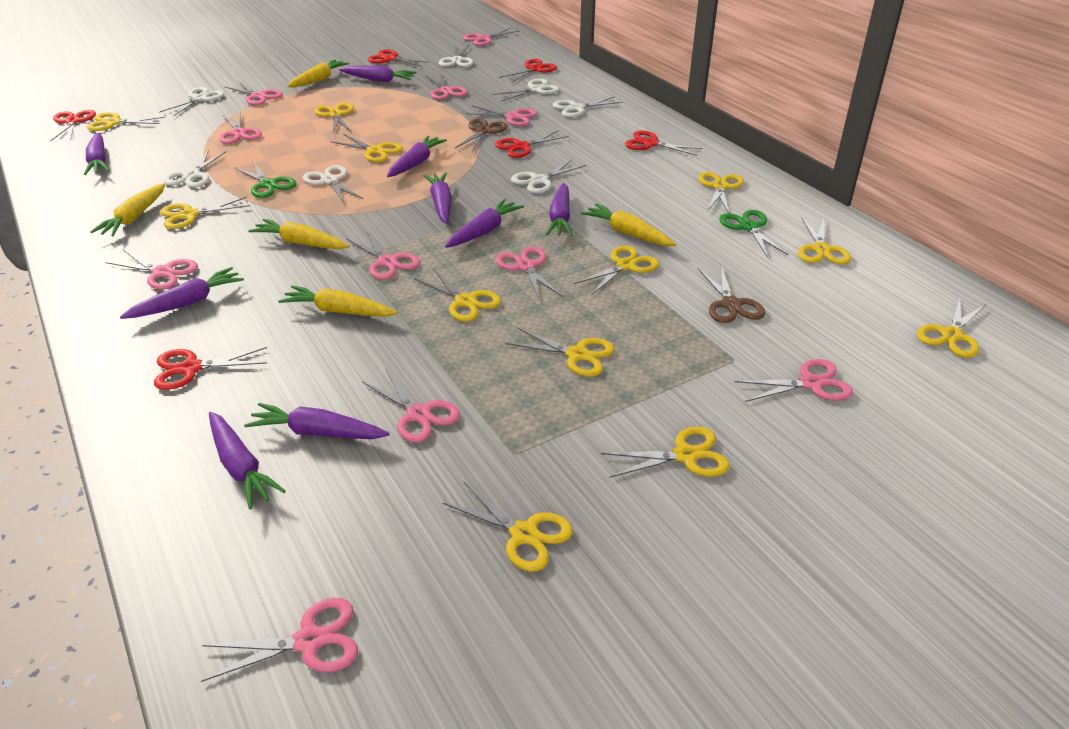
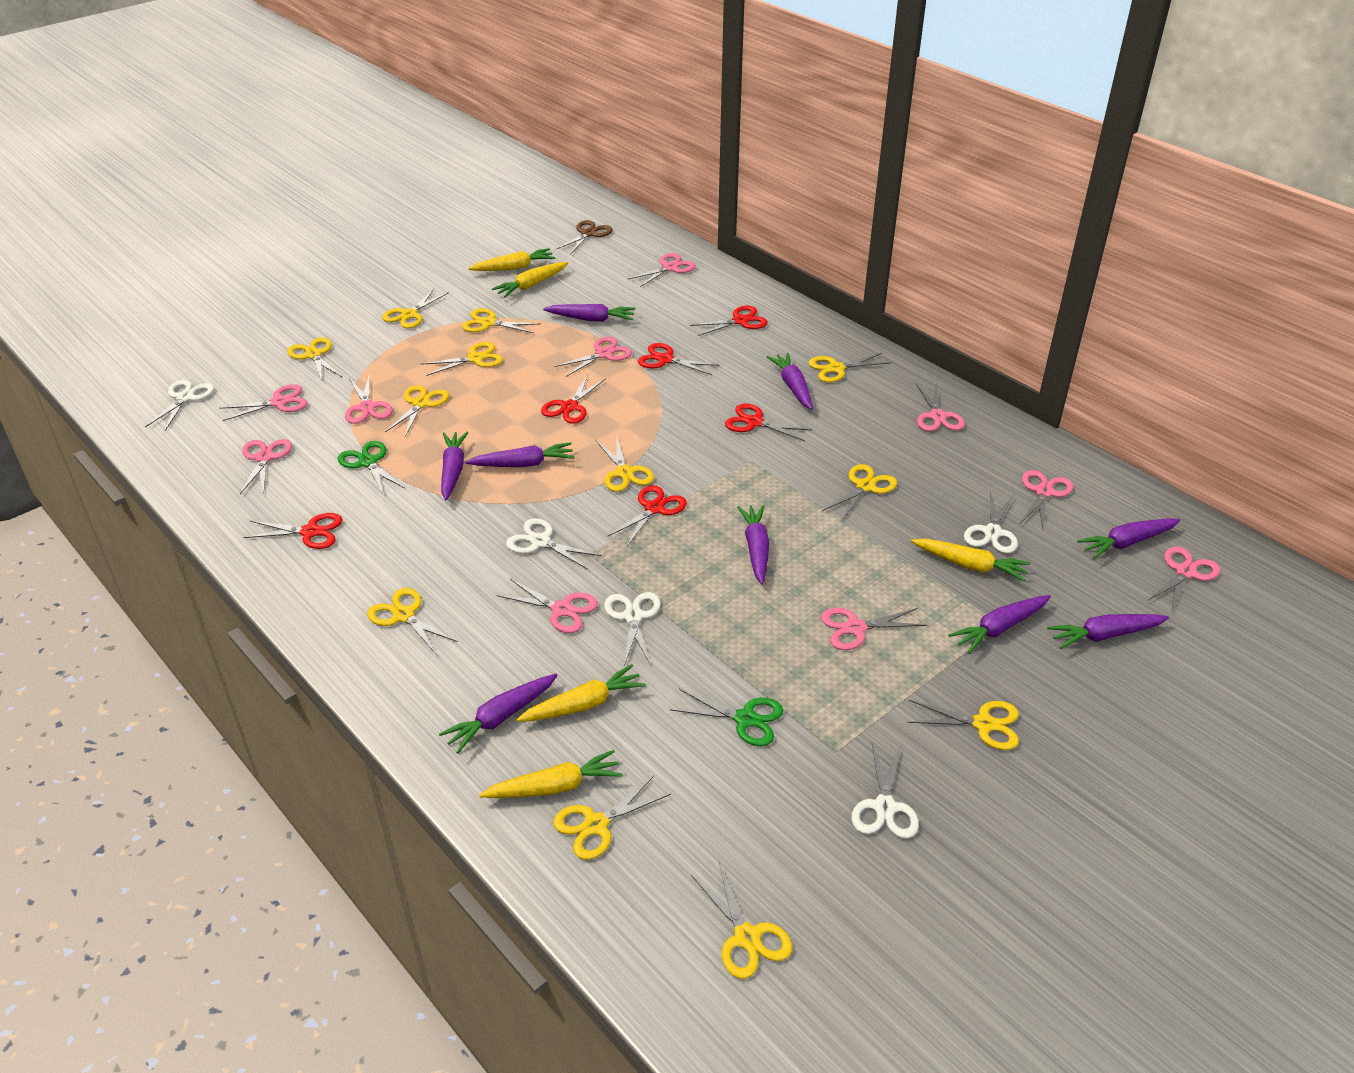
brown scissors: [455,118,508,152] [698,266,765,323] = 2 -> [555,220,613,255] = 1
pink scissors: [106,250,198,290] [201,598,358,682] [219,112,262,144] [224,81,283,105] [347,230,420,280] [362,368,460,443] [426,74,468,100] [463,28,519,46] [465,106,537,126] [495,247,563,301] [735,359,853,402] = 11 -> [220,384,307,421] [240,439,292,494] [345,374,393,424] [497,579,598,633] [554,337,632,377] [628,253,696,287] [821,608,927,650] [916,382,965,431] [1020,470,1074,530] [1147,546,1220,613] = 10
white scissors: [159,87,224,116] [163,150,226,188] [302,165,363,204] [439,44,473,67] [493,79,559,102] [511,160,586,193] [552,97,622,117] = 7 -> [145,380,214,431] [506,518,602,569] [604,592,661,666] [851,744,919,839] [964,491,1018,554] = 5

